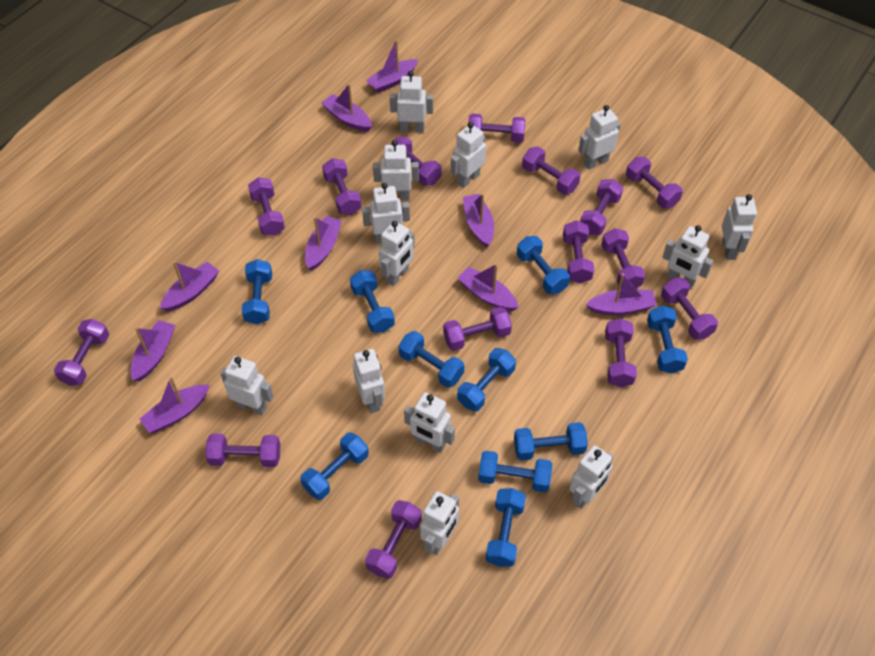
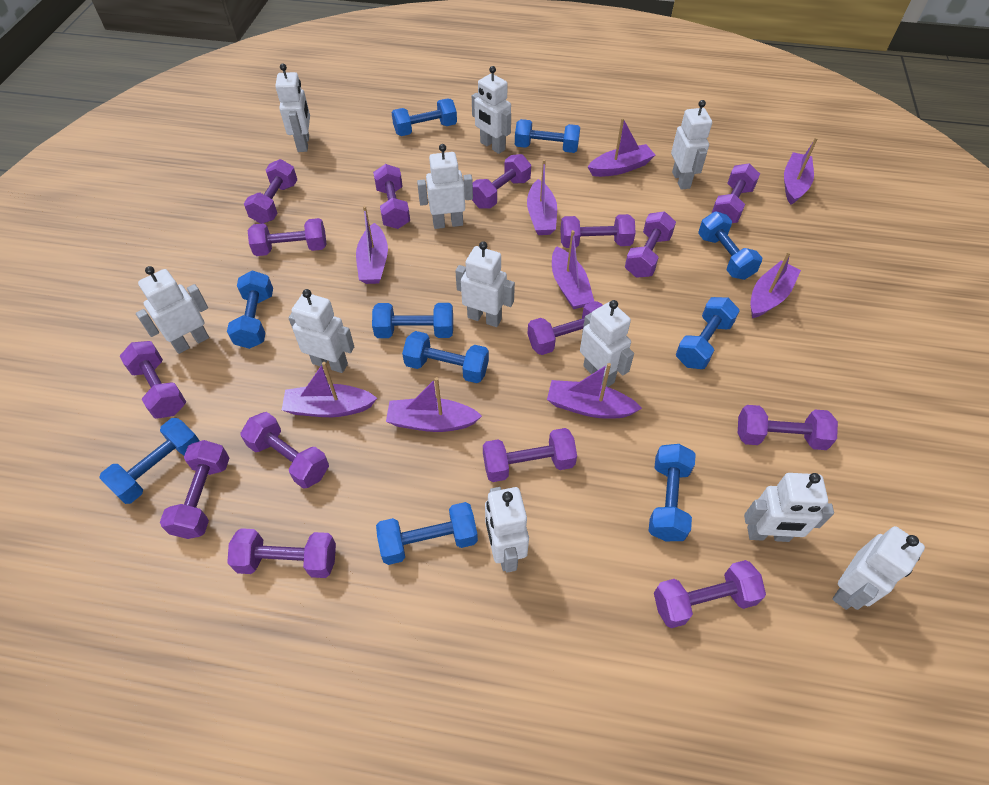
white robot: [220,356,273,415] [353,349,385,413] [362,183,410,244] [373,140,419,200] [379,221,415,286] [390,71,433,133] [404,392,455,453] [420,491,459,555] [451,122,486,188] [569,445,614,509] [578,105,621,170] [663,225,713,289] [722,194,757,260] = 13 -> [136,266,209,354] [275,64,310,152] [288,289,354,373] [417,144,473,229] [455,241,515,327] [472,66,511,154] [485,487,529,573] [580,300,634,387] [671,100,712,190] [744,473,834,542] [832,526,925,610] = 11

